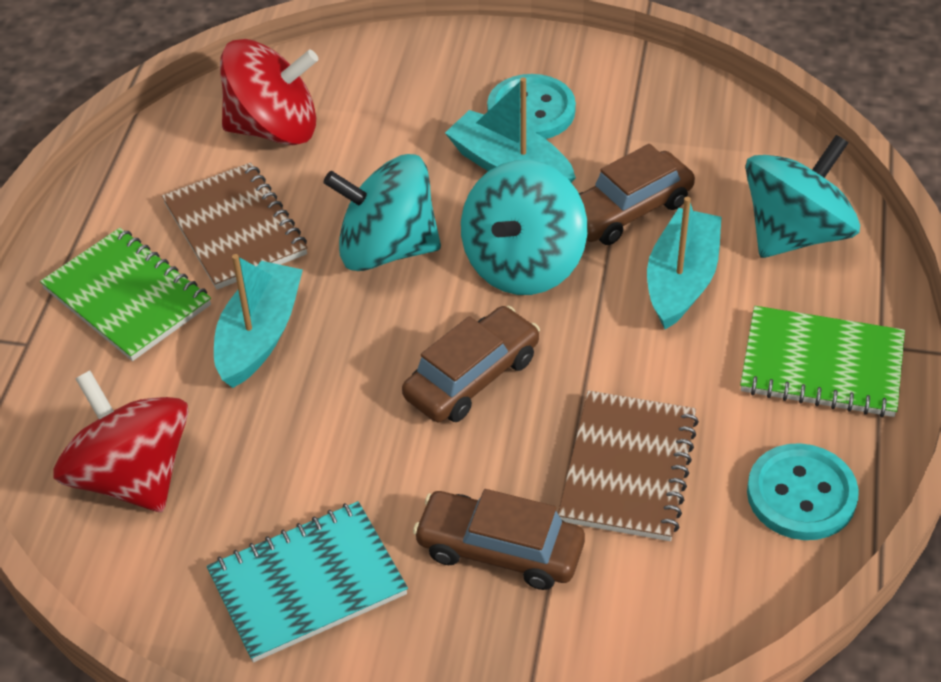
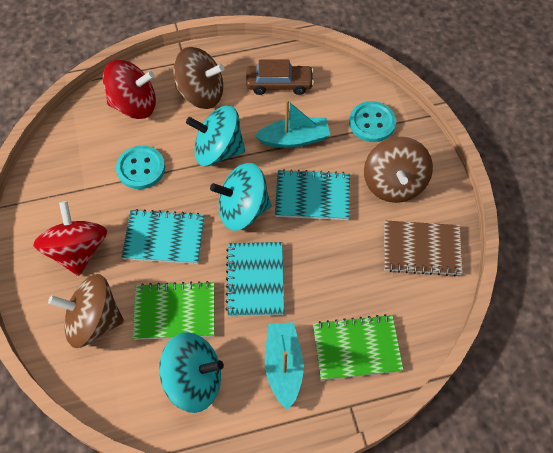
brown car: [402,306,540,422] [413,489,585,590] [579,144,695,245] = 3 -> [246,60,314,95] = 1
brown notebook: [162,162,308,290] [558,390,699,541] = 2 -> [384,220,463,276] = 1
brown spinning top: none = 0 -> [48,274,124,348] [174,47,224,109] [364,136,433,203] = 3
turquoise boat: [214,254,303,388] [445,77,576,183] [647,197,722,329] = 3 -> [255,100,330,148] [265,322,304,410] = 2
turquoise notebook: [207,501,408,662] = 1 -> [121,209,205,264] [225,242,284,317] [275,169,350,220] = 3

